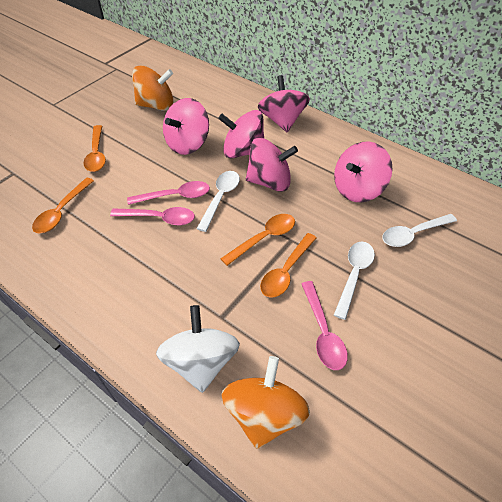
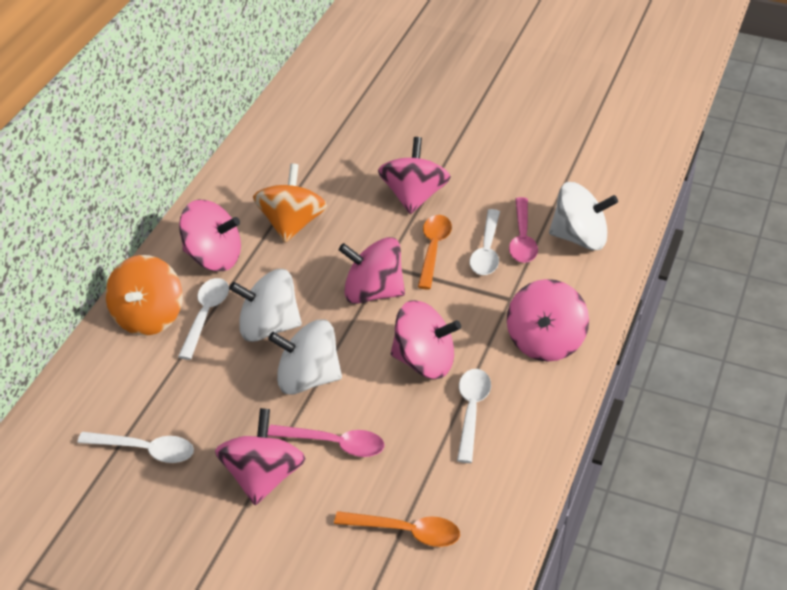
orange spoon: [32,178,94,233] [83,125,106,172] [220,214,295,266] [260,233,316,297] = 4 -> [334,511,460,547] [418,215,452,290] = 2
pink spinning top: [163,98,209,155] [218,110,264,158] [246,138,298,192] [258,75,310,132] [334,142,393,202] = 5 -> [179,200,241,271] [215,408,306,505] [339,237,405,304] [378,137,451,214] [391,300,461,379] [507,279,589,362] = 6
pink spoon: [110,207,195,225] [127,181,210,205] [301,281,348,370] = 3 -> [267,425,384,457] [509,197,538,263] = 2
white spinning top: [156,305,240,393] = 1 -> [229,269,302,342] [268,319,342,395] [549,182,618,250] = 3
white spoon: [197,171,240,232] [334,242,375,320] [382,214,457,247] = 3 -> [77,432,194,463] [178,278,229,360] [457,369,491,463] [470,209,500,275] = 4

